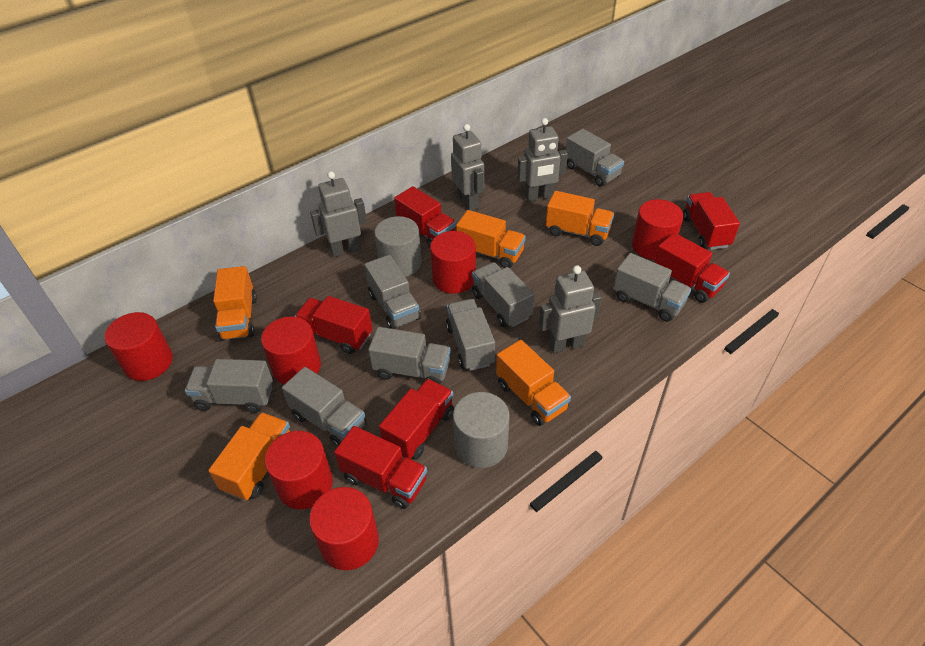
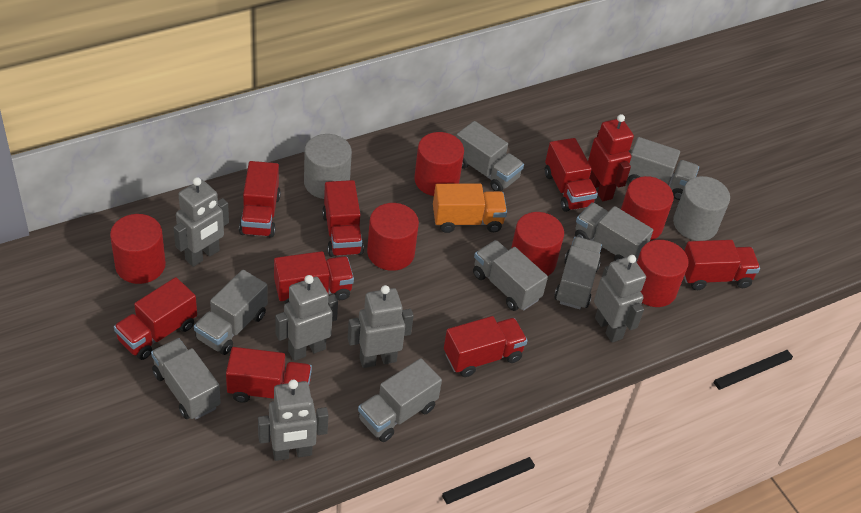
grey robot: [310,171,367,257] [451,124,484,211] [517,118,568,202] [539,265,601,353] = 4 -> [174,177,229,267] [258,380,328,461] [275,275,338,361] [348,285,414,368] [594,255,646,343] = 5
orange truck: [208,412,290,501] [213,266,257,341] [456,210,526,268] [496,340,571,426] [546,191,614,246] = 5 -> [433,183,507,233] = 1
red robot: none = 0 -> [588,114,634,201] = 1
red truck: [294,296,372,354] [334,426,427,509] [379,379,454,460] [394,186,456,247] [654,233,730,303] [683,192,740,250] = 6 -> [114,277,197,360] [226,347,312,403] [239,161,281,238] [274,251,354,304] [322,180,364,257] [444,316,527,377] [545,138,598,212] [684,240,760,290] = 8

